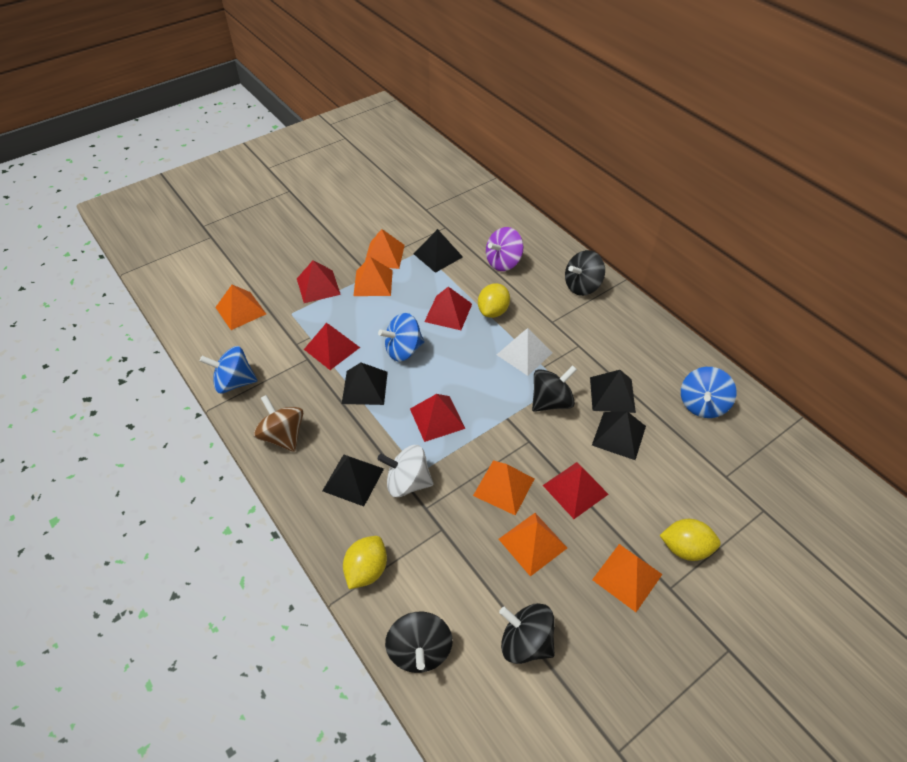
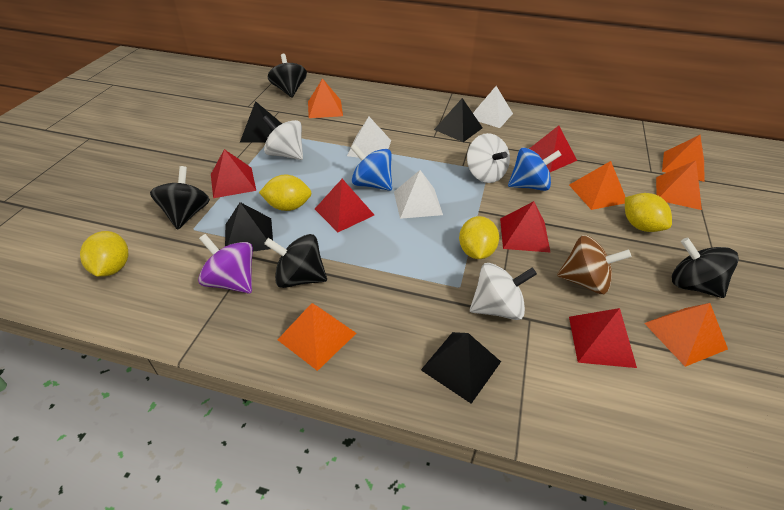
black pyramid: [322,454,384,506] [342,363,388,405] [414,229,463,273] [590,370,636,413] [592,411,646,460] = 5 -> [225,202,273,252] [240,101,282,143] [421,332,501,404] [434,98,482,142] = 4
blue spinning top: [200,346,257,393] [378,313,424,361] [681,367,737,418] = 3 -> [350,143,392,191] [508,147,561,191] = 2
white pyramid: [497,328,553,376] = 1 -> [347,117,391,158] [394,170,443,219] [473,86,513,128] = 3
white spinning top: [378,445,433,497] = 1 -> [262,115,303,160] [467,133,510,183] [470,263,537,320] = 3
yellow lemon: [343,536,387,589] [478,283,510,318] [660,519,721,561] = 3 -> [80,231,128,277] [259,174,311,211] [459,216,499,259] [625,193,672,232] = 4

